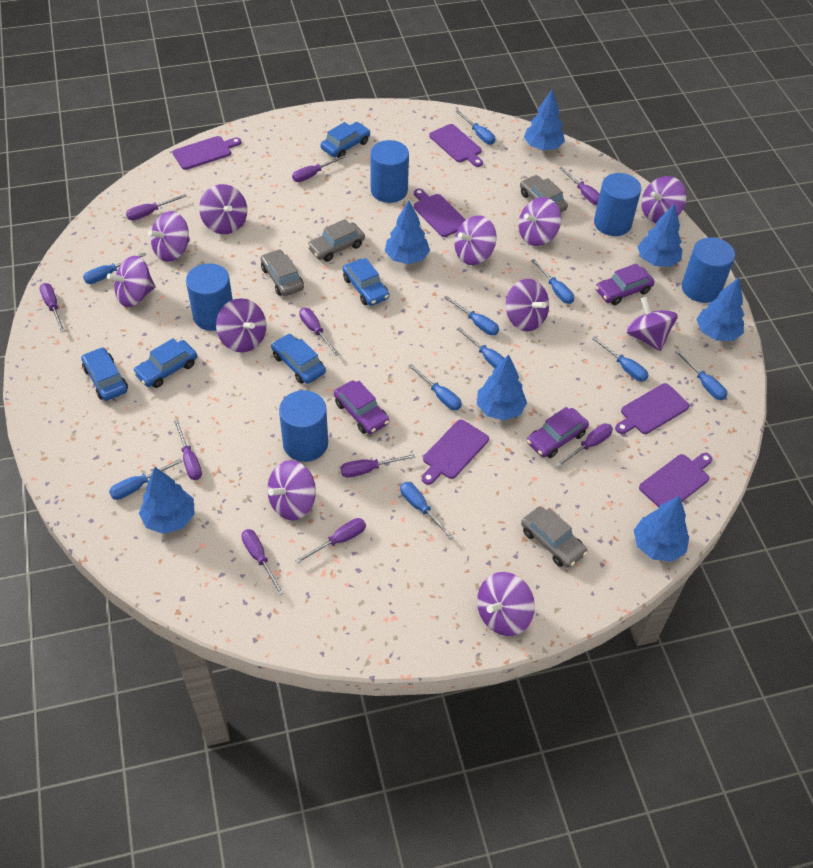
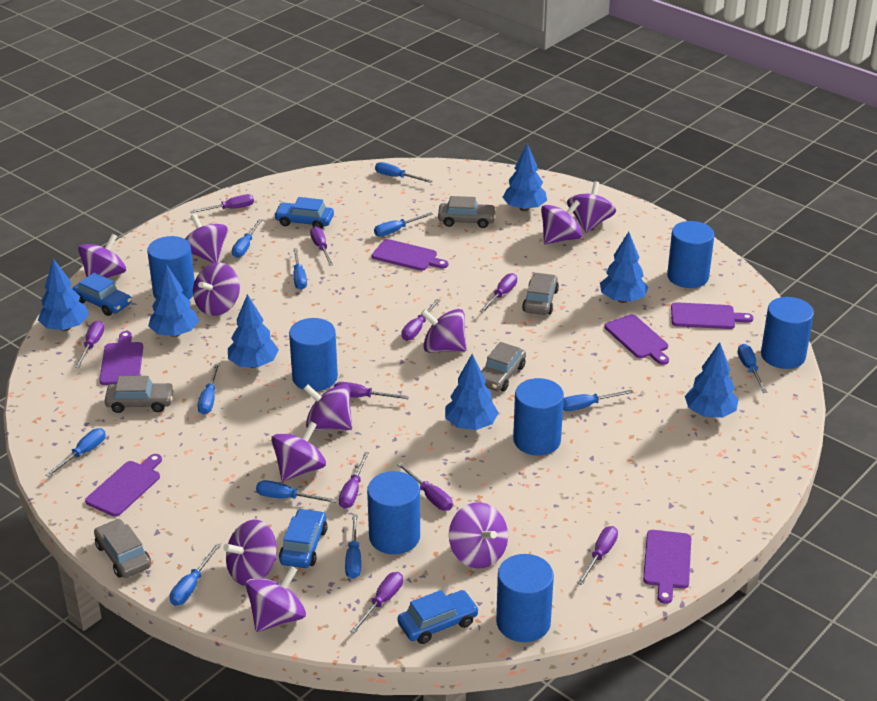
blue car: [81,347,128,401] [133,338,197,388] [271,334,326,384] [320,122,370,158] [343,258,390,306] = 5 -> [72,273,132,316] [274,197,334,229] [279,508,328,568] [397,590,479,644] = 4
blue cylinder: [186,263,233,331] [279,390,328,462] [371,140,409,203] [594,173,641,236] [682,237,735,303] = 5 -> [147,236,195,300] [289,318,338,391] [367,471,420,554] [496,554,554,642] [513,378,564,456] [667,221,714,288] [761,297,814,369] = 7
blue screwdriver: [83,252,146,284] [109,458,183,500] [400,482,454,540] [408,364,462,410] [444,296,499,335] [456,110,495,145] [457,327,505,368] [531,259,574,304] [592,337,649,381] [675,350,727,400] = 10 -> [45,428,106,477] [170,544,221,606] [198,363,220,414] [232,219,262,258] [256,480,336,503] [293,248,307,290] [345,515,361,579] [374,212,433,237] [375,162,432,183] [563,390,634,411] [738,344,767,393] = 11
grey car: [261,249,304,296] [307,219,365,262] [520,175,568,212] [521,506,588,568] = 4 -> [94,519,151,578] [104,376,175,413] [438,196,496,228] [481,342,526,391] [522,273,559,315] = 5
purple car: [334,380,389,434] [527,407,589,458] [596,263,654,305] = 3 -> none = 0

